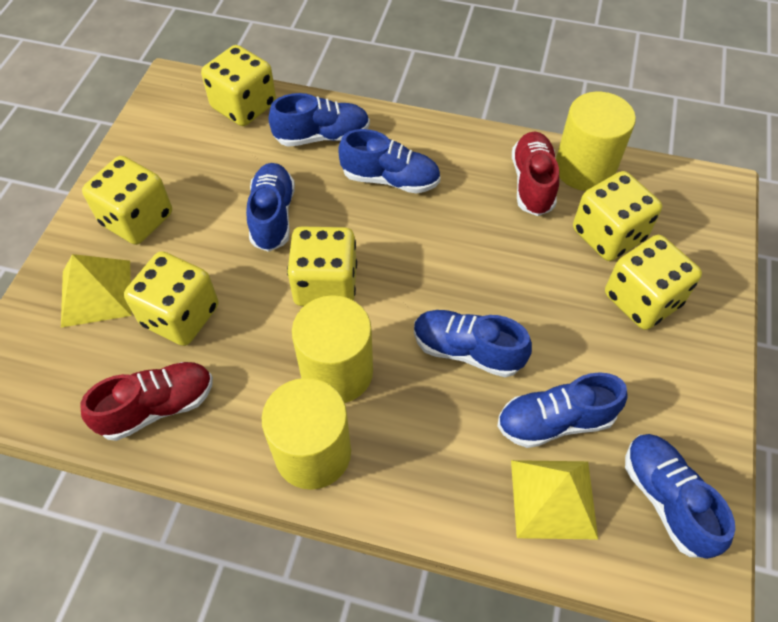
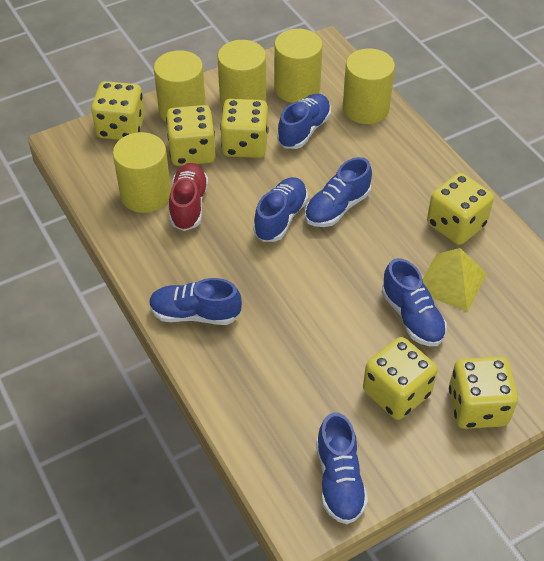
red shoe: [80,362,213,441] [512,131,559,216] = 2 -> [169,163,208,231] = 1
yellow cylinder: [262,378,351,490] [292,295,373,403] [556,92,636,191] = 3 -> [113,132,171,213] [154,50,206,122] [217,40,266,106] [274,29,322,103] [343,49,395,124] = 5
yellow pyramid: [61,254,131,327] [511,460,598,539] = 2 -> [423,248,487,312] = 1

